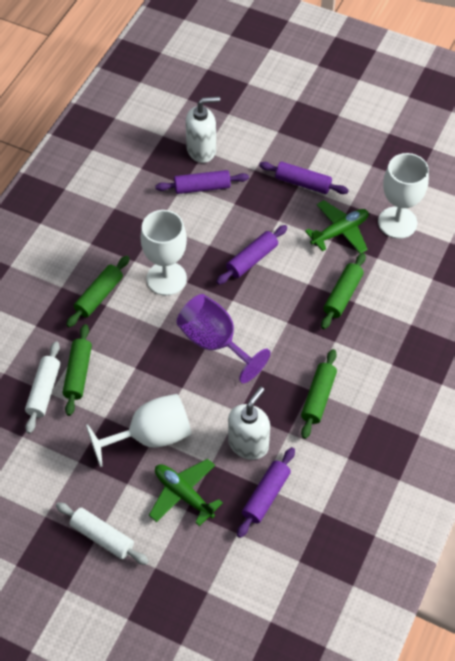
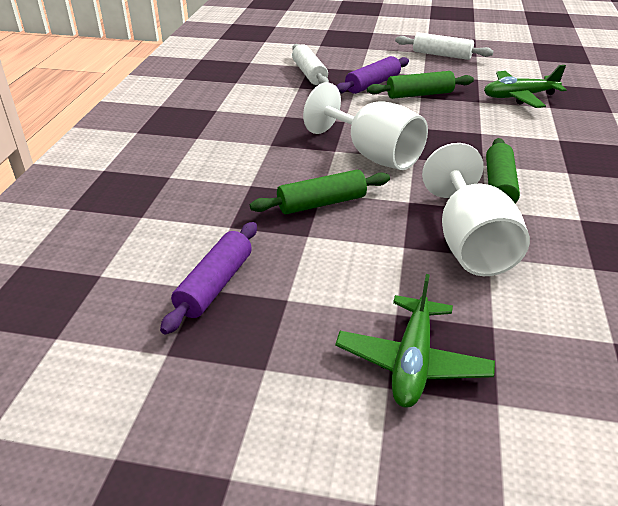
green rolling pin: [63,324,92,416] [66,256,130,327] [301,349,337,439] [321,253,366,329] = 4 -> [250,170,390,214] [367,71,474,99] [486,138,520,203] = 3
purple goblet: [176,294,271,383] = 1 -> none = 0
purple rolling pin: [155,170,249,194] [216,225,287,285] [237,447,295,538] [259,162,349,194] = 4 -> [160,222,257,335] [336,56,409,94] = 2
white goblet: [86,394,191,467] [140,210,187,296] [378,153,429,239] = 3 -> [303,82,428,170] [422,143,530,276] = 2
white soap dispenser: [186,96,220,163] [228,386,270,460] = 2 -> none = 0

